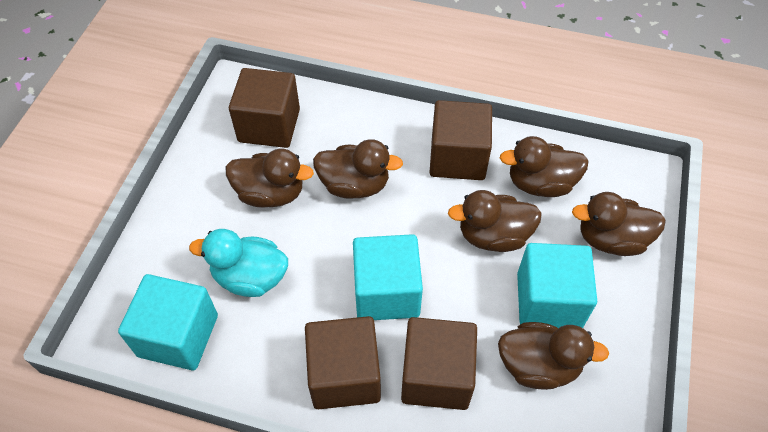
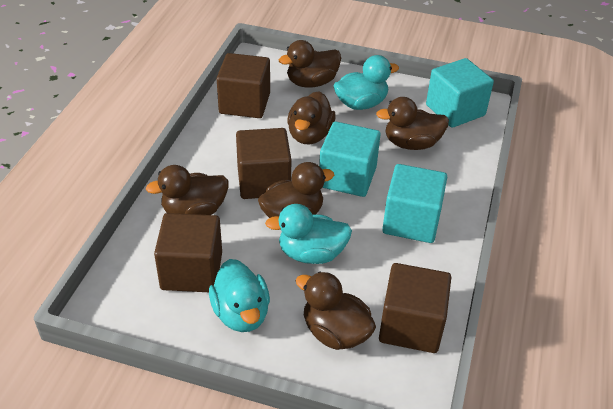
turquoise duck: [189,229,288,297] = 1 -> [209,259,270,332] [265,204,352,264] [333,55,399,110] = 3

